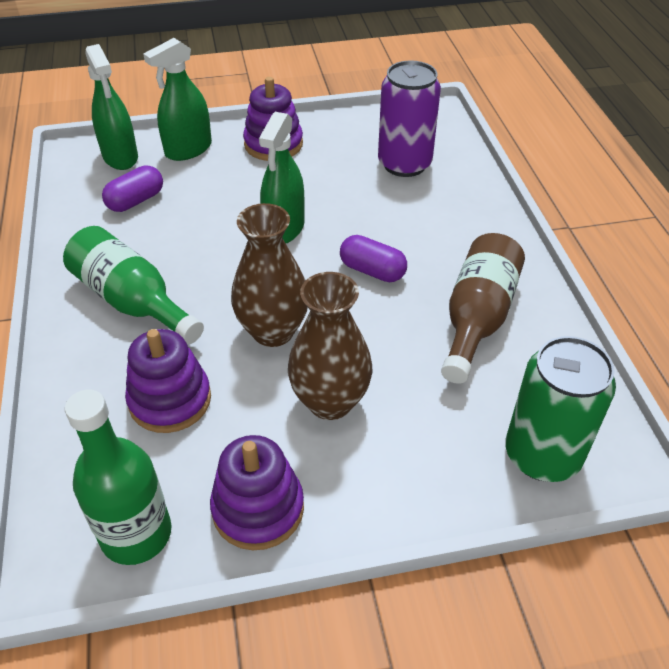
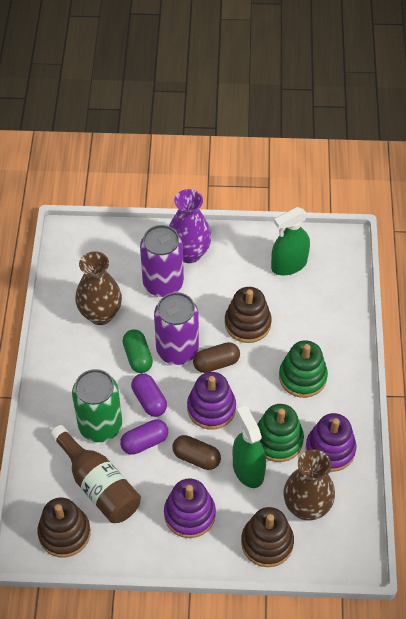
brown capsule: none = 0 -> [172,435,221,470] [193,342,240,373] = 2
brown stacking toy: none = 0 -> [37,497,91,557] [225,287,272,343] [241,507,294,567] = 3
green bottle: [63,226,204,344] [65,390,171,565] = 2 -> none = 0
green capsule: none = 0 -> [123,329,153,373] = 1
green spray bottle: [86,44,138,170] [143,38,212,161] [259,112,305,243] = 3 -> [233,405,266,488] [271,207,310,276] = 2
green stacking toy: none = 0 -> [257,404,304,462] [279,340,328,398] = 2
purple can: [378,60,441,177] = 1 -> [140,225,184,297] [154,292,199,365] = 2
purple vase: none = 0 -> [169,189,212,263] = 1

